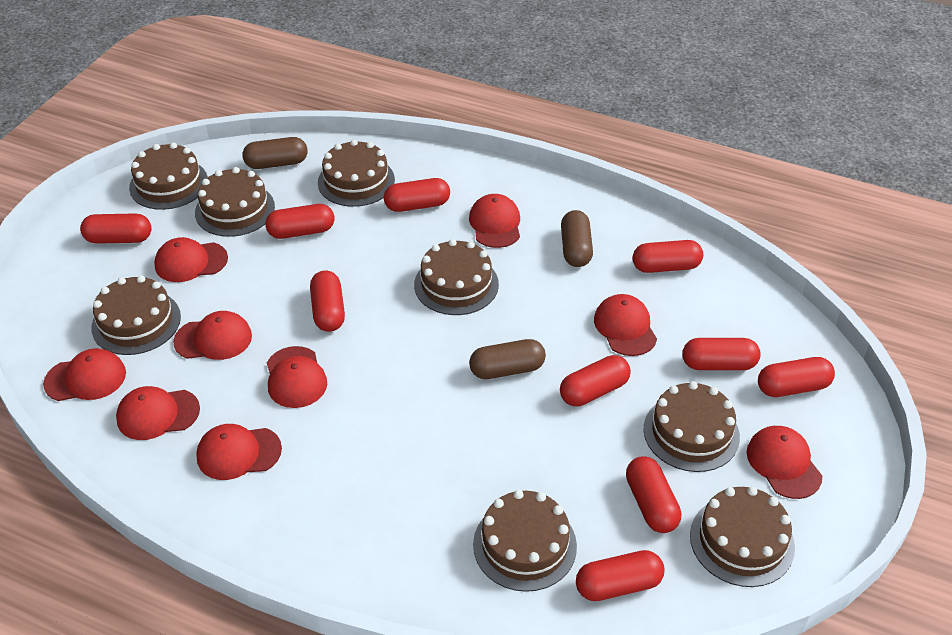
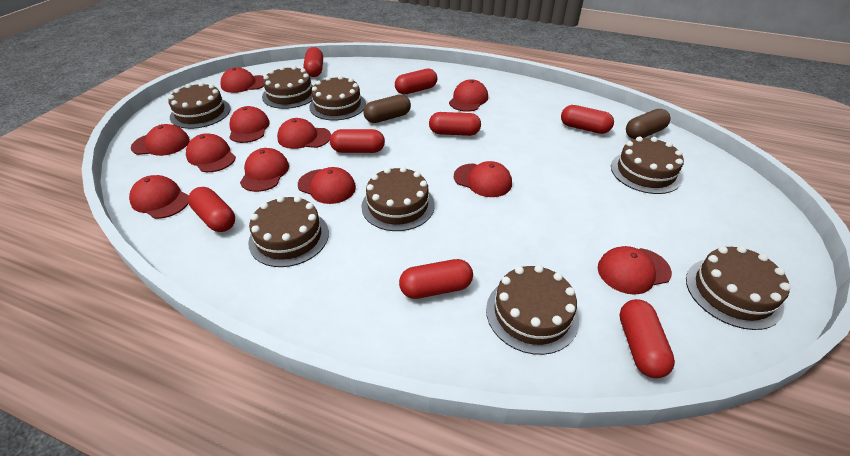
brown capsule: [243,137,308,169] [469,339,546,379] [561,210,593,267] = 3 -> [363,95,411,123] [626,109,671,139] = 2
red cap: [43,348,126,401] [116,386,200,440] [154,237,228,282] [173,311,252,360] [196,424,282,480] [267,346,327,408] [469,194,520,248] [594,294,657,356] [747,426,822,499] = 9 -> [129,175,189,219] [131,124,190,156] [186,133,236,172] [220,67,264,93] [229,106,270,143] [240,148,289,192] [277,118,331,149] [298,167,356,204] [449,79,488,112] [454,161,512,197] [598,246,672,295] = 11
red capsule: [80,214,151,244] [265,204,334,239] [310,271,345,332] [384,178,450,212] [560,355,631,406] [576,550,665,601] [626,456,681,533] [633,240,703,273] [682,338,761,370] [758,357,835,397] = 10 -> [188,187,235,232] [303,47,323,77] [330,129,385,153] [395,69,437,95] [399,259,473,299] [429,112,481,136] [561,105,614,134] [620,299,675,378] = 8

